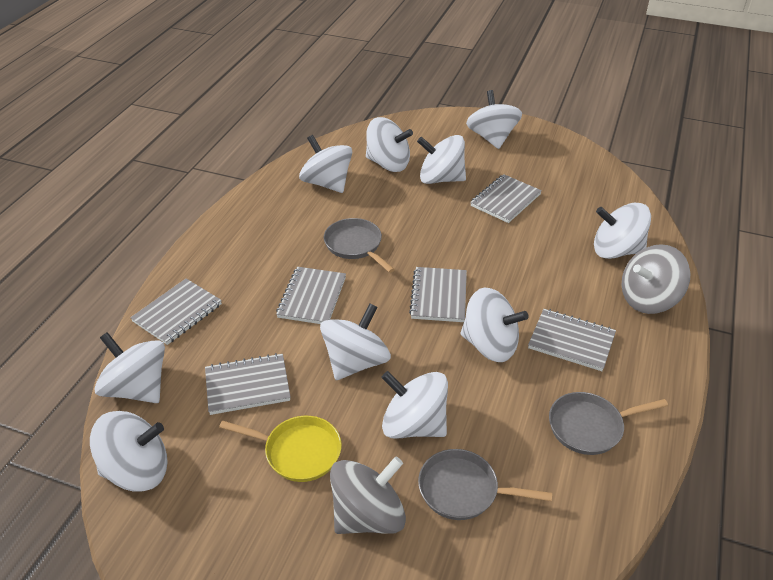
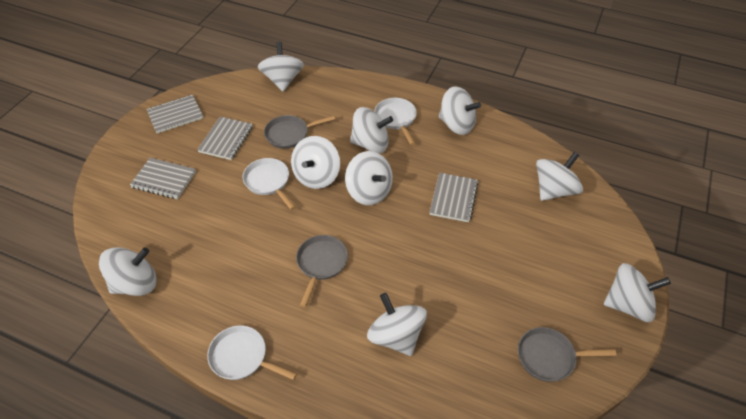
grey notebook: [130,279,222,345] [205,353,291,415] [276,267,346,324] [409,267,467,322] [470,174,542,223] [528,309,616,371] = 6 -> [130,158,196,199] [146,95,203,133] [197,117,252,160] [429,173,478,222] = 4
grey spinning top: [330,456,406,534] [622,244,690,314] = 2 -> none = 0
white pan: none = 0 -> [207,325,297,380] [242,158,295,210] [374,98,417,145] = 3
white spinning top: [90,411,168,492] [94,332,165,403] [299,135,352,193] [320,304,391,380] [366,117,413,172] [381,371,448,439] [417,135,466,184] [460,287,529,362] [466,90,522,149] [594,203,651,259] = 10 -> [99,247,156,296] [258,42,304,91] [291,136,340,189] [345,151,393,205] [350,107,393,153] [367,293,427,356] [439,86,481,135] [536,152,583,201] [604,263,671,322] = 9
yellow pan: [219,416,342,482] = 1 -> none = 0

